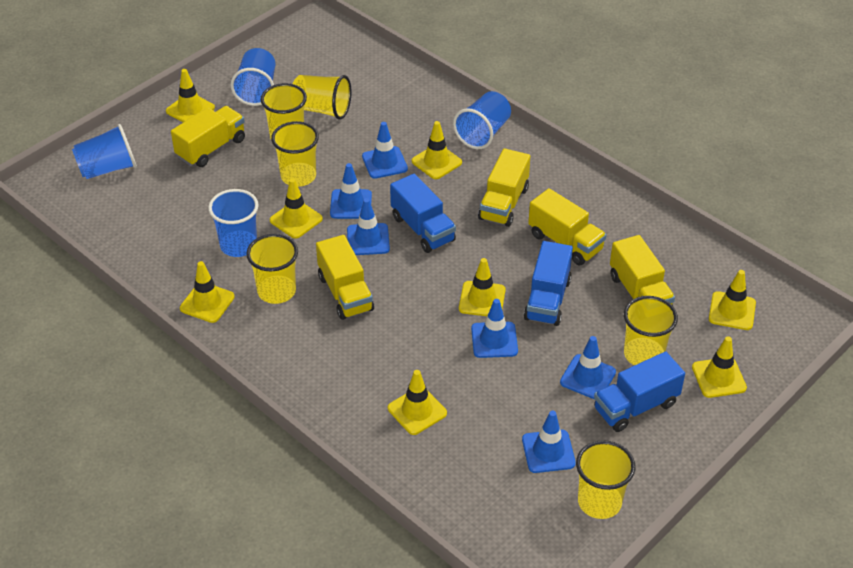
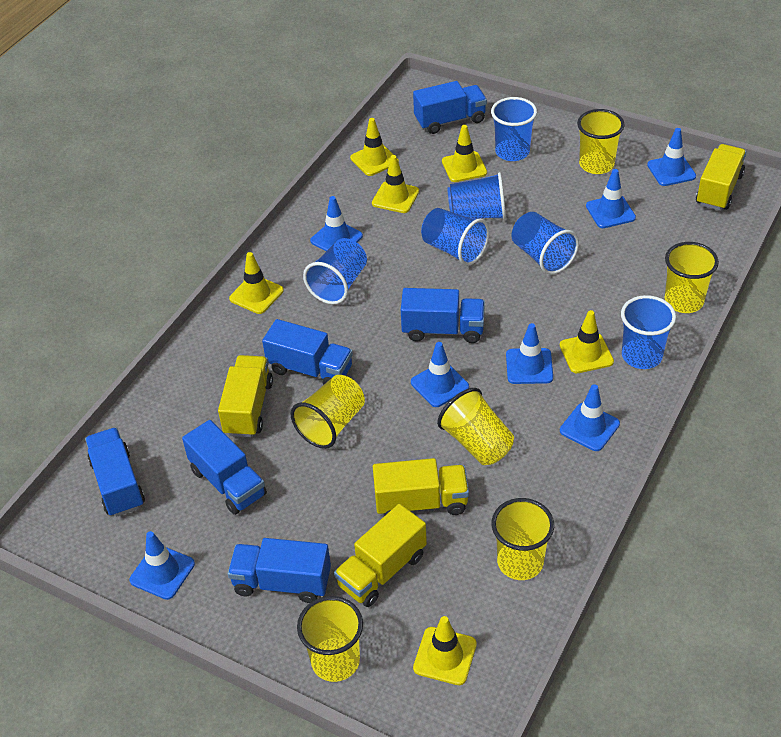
blue cup: [72,124,137,179] [208,189,259,257] [230,48,275,106] [453,91,511,149] = 4 -> [303,238,367,304] [421,208,489,266] [447,172,506,220] [491,97,537,161] [512,212,579,275] [621,295,676,369] = 6
blue traffic cone: [330,163,372,219] [347,198,390,255] [362,122,408,179] [471,299,518,358] [522,411,576,473] [560,336,616,399] = 6 -> [129,531,195,600] [310,196,363,251] [411,342,469,407] [506,323,553,384] [560,384,620,451] [586,169,636,228] [647,128,696,186] = 7
blue truck: [390,174,456,253] [524,241,573,326] [594,351,685,432] = 3 -> [85,428,145,517] [182,420,267,515] [228,538,331,603] [262,319,353,385] [401,288,485,343] [413,81,487,134] = 6
yellow traffic cone: [166,69,215,122] [180,261,235,323] [270,178,323,239] [388,370,447,435] [412,121,462,179] [459,258,506,316] [692,336,747,398] [709,270,756,330] = 8 -> [229,252,284,314] [350,118,399,176] [372,155,419,213] [413,616,477,685] [442,125,487,182] [560,310,614,373] = 6
yellow truck: [171,106,245,167] [316,235,374,320] [478,148,530,227] [528,188,607,265] [610,235,675,306] = 5 -> [218,355,273,437] [334,504,427,607] [373,458,469,516] [696,144,746,210] = 4

